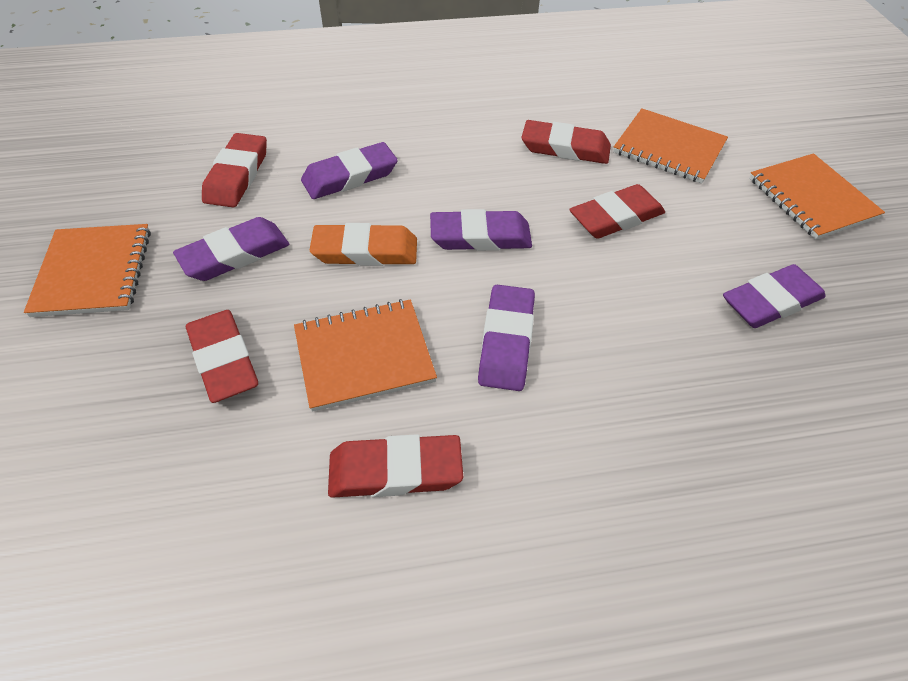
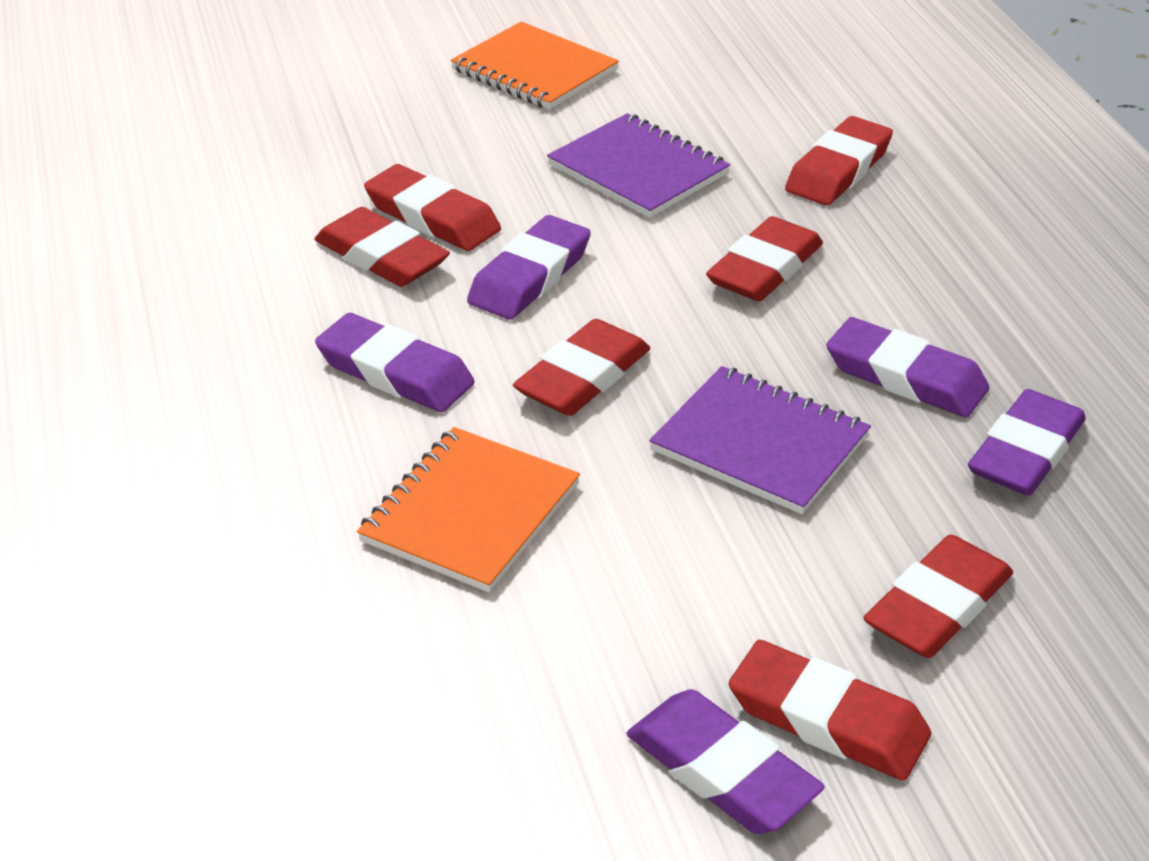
orange eraser: [310,223,417,266] = 1 -> none = 0
orange notebook: [24,224,151,317] [294,299,437,412] [613,108,728,184] [749,153,885,239] = 4 -> [357,427,580,592] [451,22,619,110] = 2
purple notebook: none = 0 -> [547,113,730,218] [649,366,871,514] = 2
red eraser: [186,310,258,403] [202,133,267,207] [328,434,463,498] [521,120,611,164] [569,184,665,239] = 5 -> [315,207,450,287] [364,164,501,251] [513,319,650,416] [706,216,823,301] [729,640,931,781] [785,116,893,206] [864,534,1013,658] = 7

